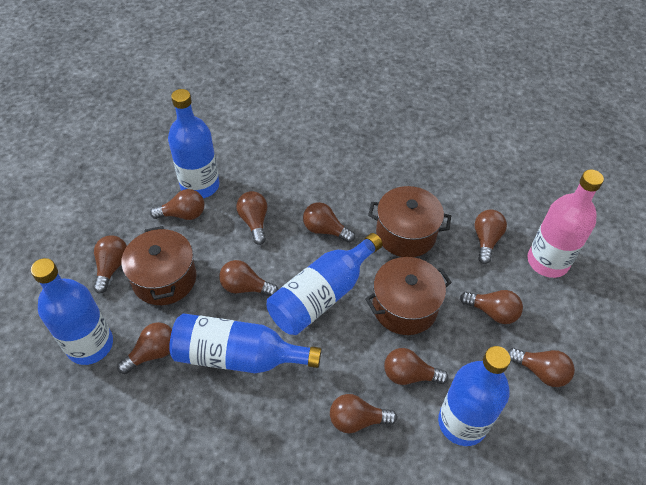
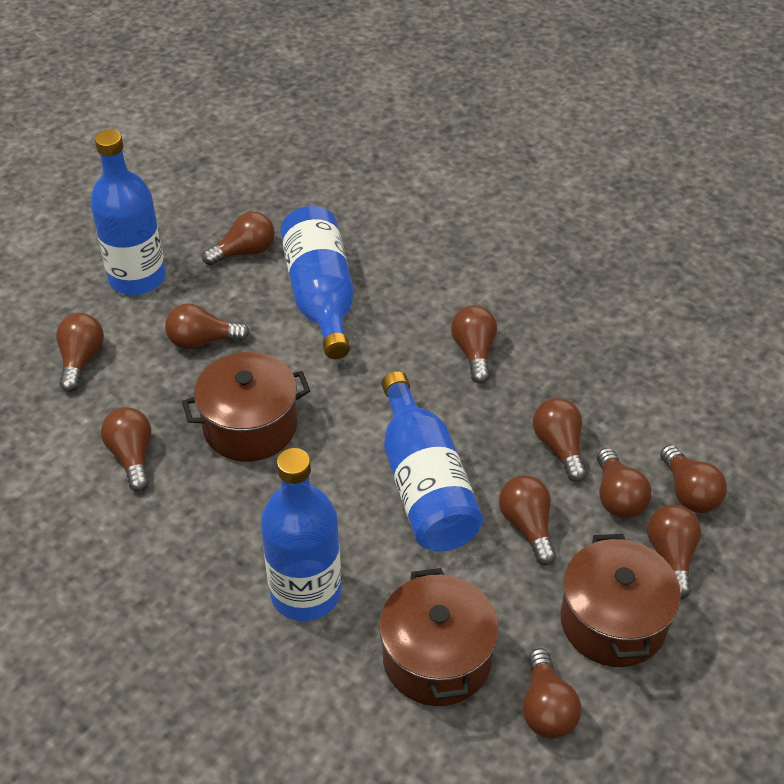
blue bottle: [31,258,113,365] [168,89,219,198] [169,313,321,373] [267,233,383,335] [438,346,511,446] = 5 -> [90,130,166,295] [261,448,341,621] [280,206,354,359] [382,371,483,551] = 4
pink bottle: [528,170,604,278] = 1 -> none = 0

